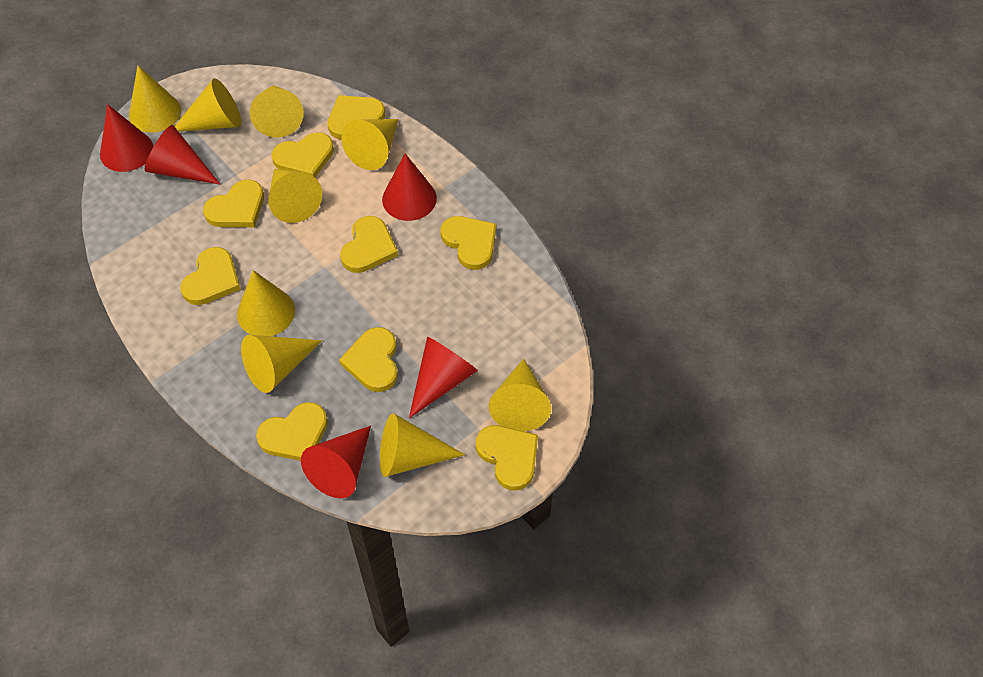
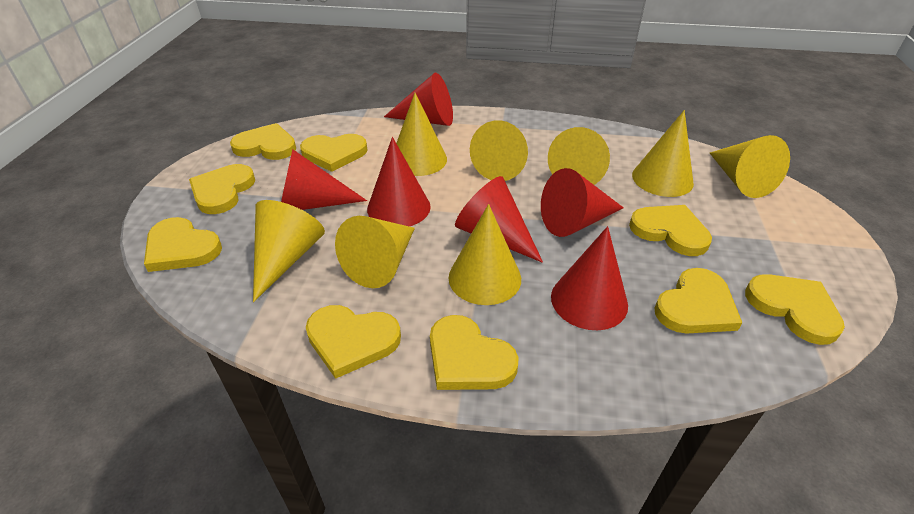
red cone: [100,104,153,172] [145,125,221,185] [301,426,371,498] [382,154,437,221] [409,337,478,418] = 5 -> [281,150,367,210] [367,137,431,226] [384,73,453,126] [455,176,543,263] [541,168,624,237] [551,226,628,330] = 6
yellow cone: [129,66,181,133] [174,78,242,132] [237,270,295,336] [241,335,322,393] [250,85,304,137] [268,169,322,223] [341,119,399,170] [380,413,465,477] [489,359,551,431] = 9 -> [253,200,325,302] [335,216,415,288] [396,93,447,176] [448,204,521,305] [470,120,528,181] [548,127,610,185] [632,110,694,197] [710,135,790,198] = 8

